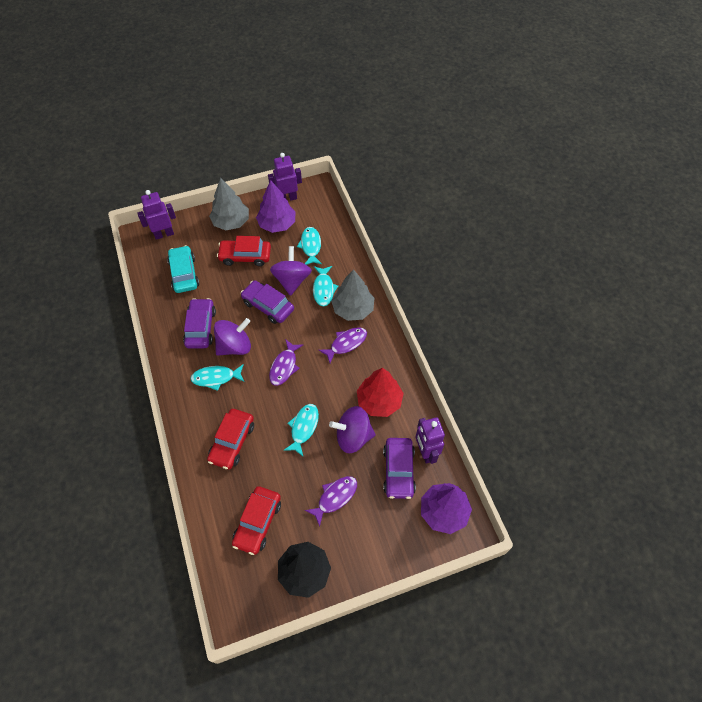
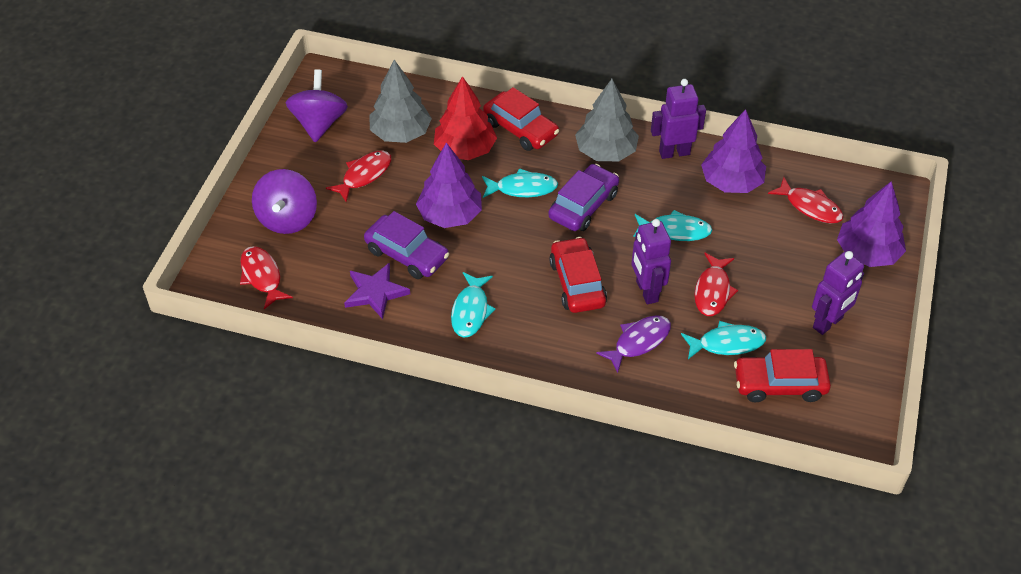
black tree: [278,542,331,598] = 1 -> none = 0
purple car: [183,298,216,349] [241,280,294,324] [383,438,416,499] = 3 -> [364,211,449,279] [548,164,619,231] = 2
purple fish: [269,339,303,386] [305,476,357,527] [318,327,367,363] = 3 -> [596,315,671,373] = 1
purple spinning top: [214,318,251,356] [270,246,312,296] [329,406,376,453] = 3 -> [252,169,317,234] [286,69,348,142] = 2
purple star: none = 0 -> [344,263,410,319] = 1
purple tree: [256,180,295,233] [421,483,472,534] = 2 -> [416,142,482,228] [701,109,766,193] [837,181,906,267] = 3
red fish: none = 0 -> [240,246,293,309] [326,150,391,203] [694,253,738,316] [768,177,844,223] = 4
turquoise car: [167,245,199,293] = 1 -> none = 0

